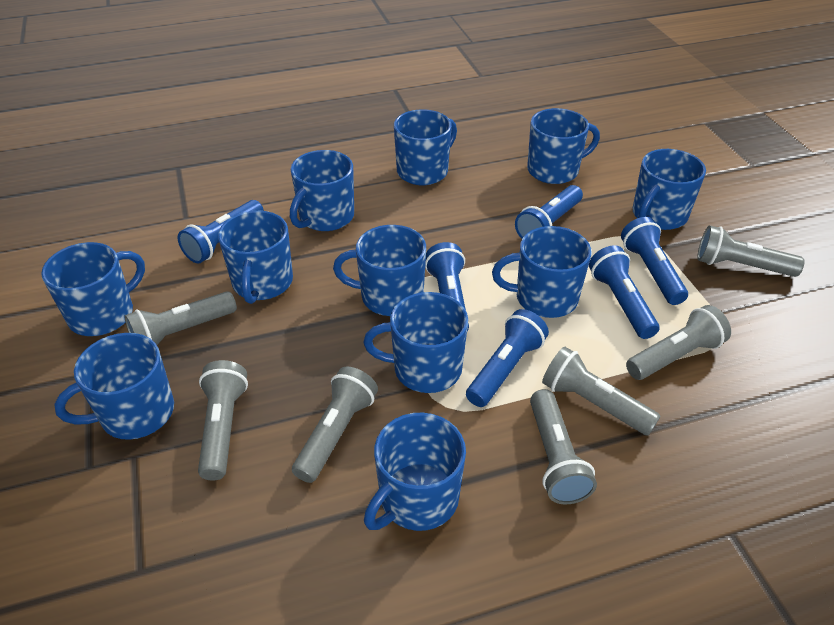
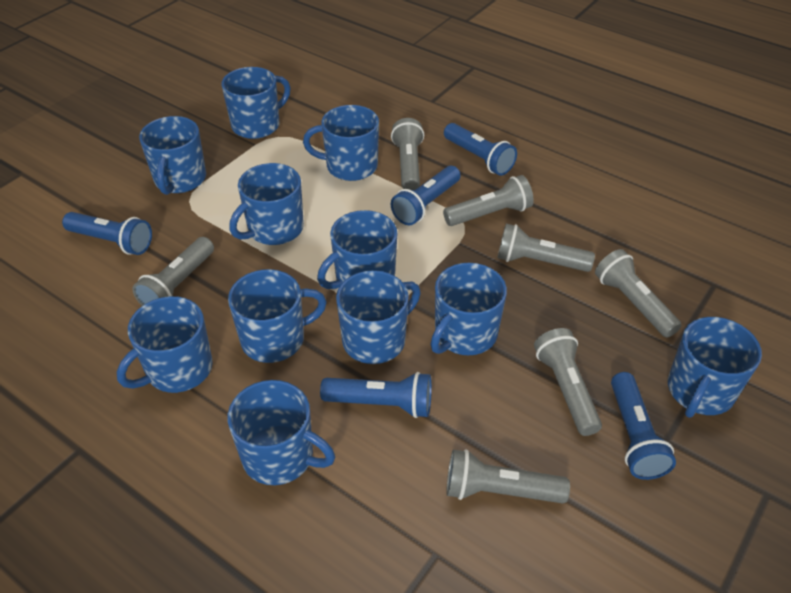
blue flashlight: [177,200,264,264] [425,242,469,331] [466,309,549,407] [515,185,583,239] [589,245,659,339] [621,217,688,305] = 6 -> [62,212,152,255] [320,372,432,418] [391,166,461,225] [444,123,517,176] [611,372,676,480] = 5

